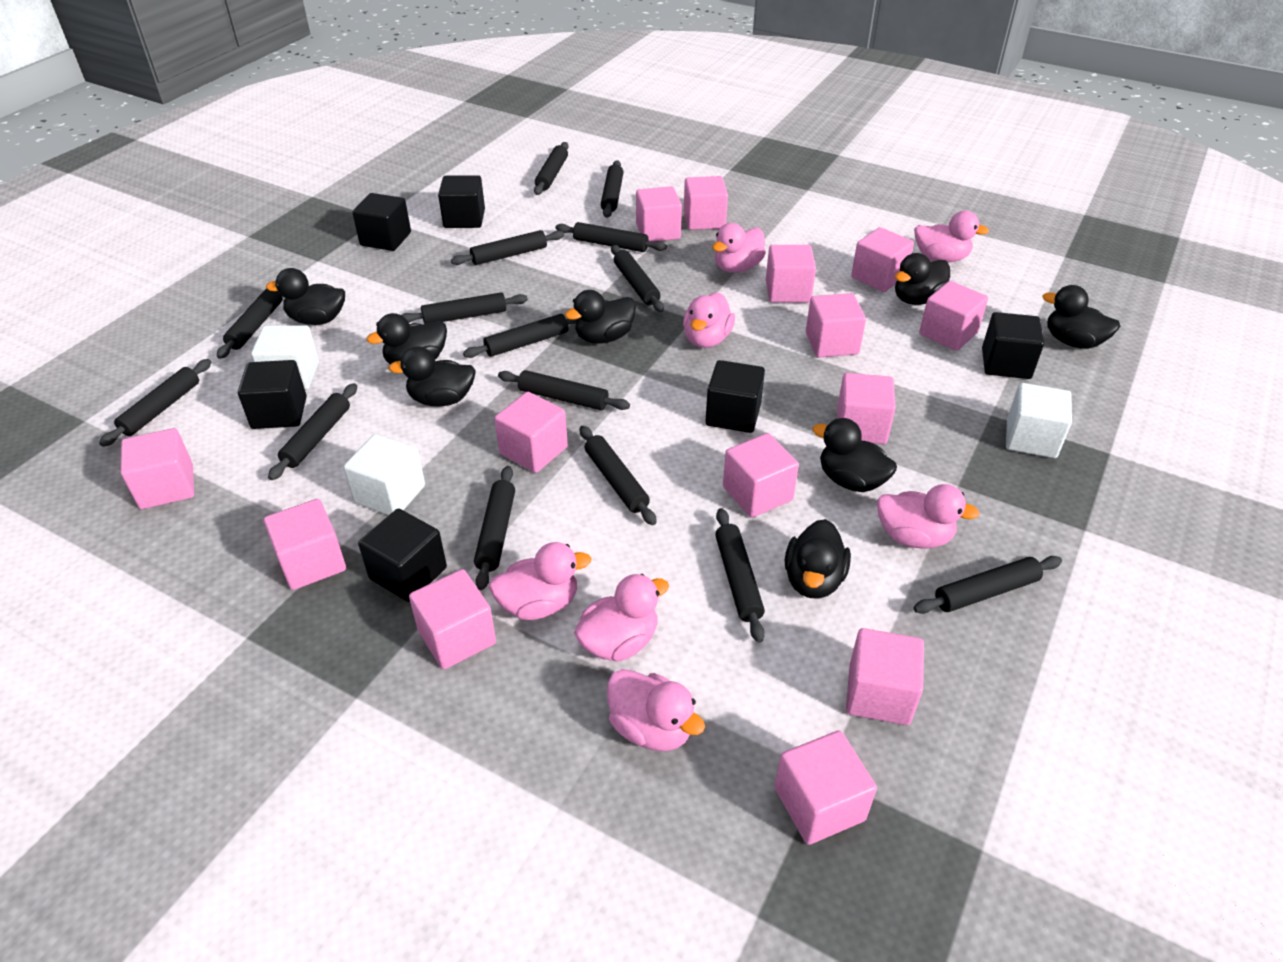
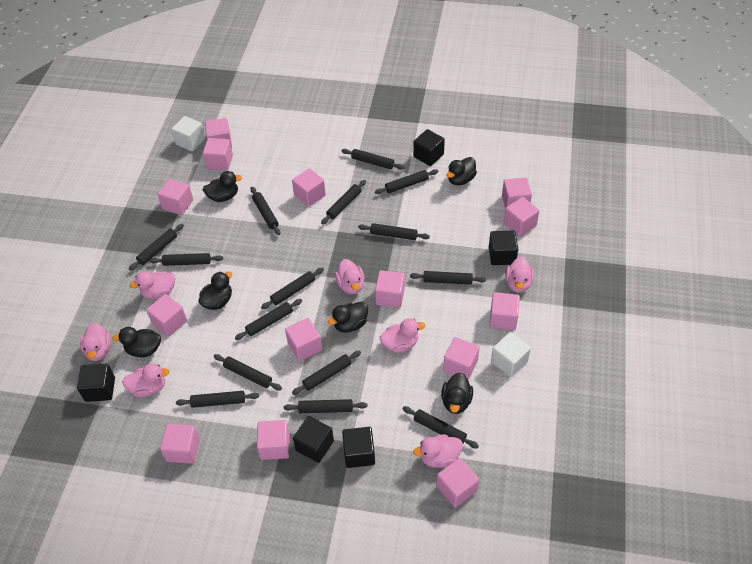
black cube: [238,360,307,429] [352,193,411,251] [358,508,447,602] [438,175,485,228] [705,360,765,433] [982,312,1044,379] = 6 -> [77,363,115,402] [293,416,334,463] [342,427,375,468] [413,129,445,166] [489,230,518,265] = 5
black duck: [266,268,345,325] [366,313,447,364] [388,346,476,406] [565,290,636,344] [785,519,851,599] [812,418,897,492] [895,253,950,305] [1042,285,1121,349] = 8 -> [112,327,161,357] [199,271,232,310] [203,171,242,202] [328,301,368,332] [441,372,473,414] [447,157,477,185] = 6
white cube: [251,325,319,389] [344,434,425,515] [1006,383,1072,458] = 3 -> [171,116,205,151] [491,332,531,377] = 2

